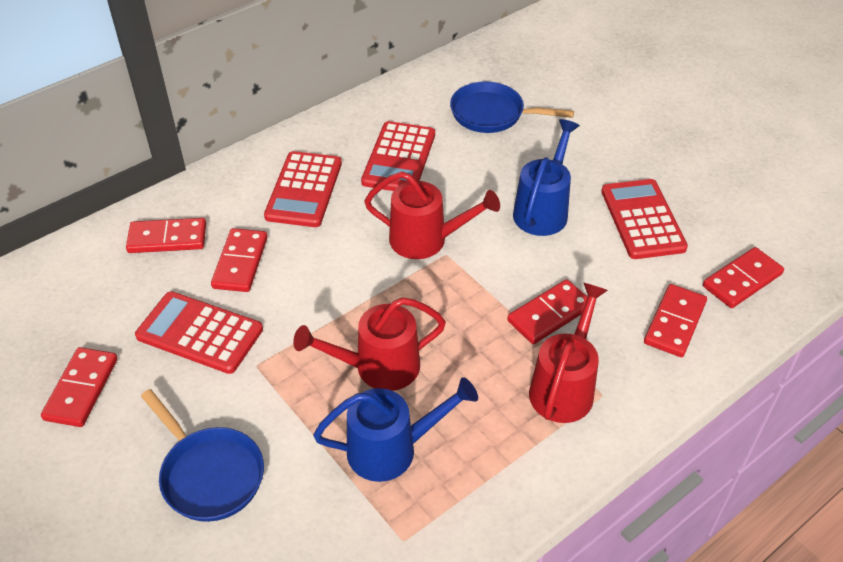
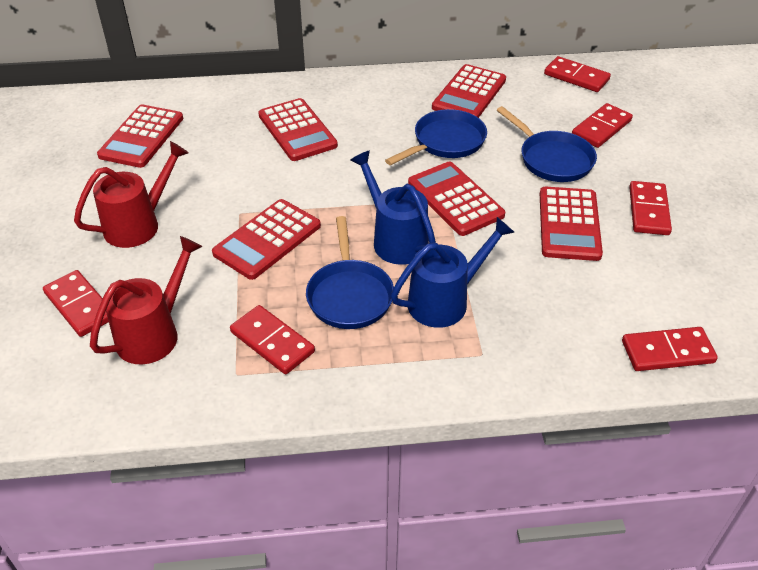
blue pan: [141,389,264,522] [450,82,574,133] = 2 -> [306,216,394,329] [385,109,487,165] [497,106,597,182] = 3
red calculator: [135,291,263,374] [264,151,342,227] [361,121,435,191] [601,179,688,259] = 4 -> [97,105,183,168] [212,199,321,280] [258,98,338,161] [408,162,505,236] [432,64,506,118] [540,187,603,261] = 6
red watering can: [293,297,446,391] [364,171,500,259] [529,283,608,423] = 3 -> [74,141,188,248] [90,236,202,364] = 2

